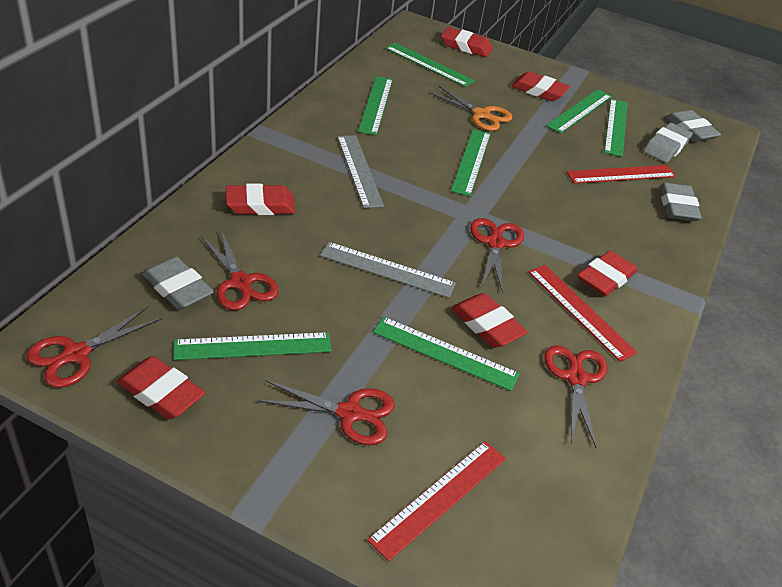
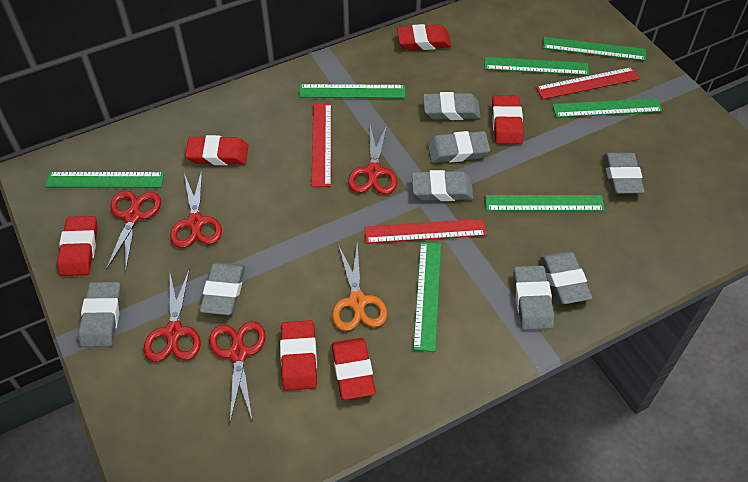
grey eraser: [142,257,214,310] [644,123,693,163] [659,183,701,221] [665,110,721,142] = 4 -> [78,282,122,347] [200,263,245,315] [412,170,474,201] [423,92,481,120] [427,131,490,163] [514,266,554,330] [541,251,592,304] [604,153,645,194] = 8
grey ruler: [320,242,456,298] [337,135,384,208] = 2 -> none = 0

